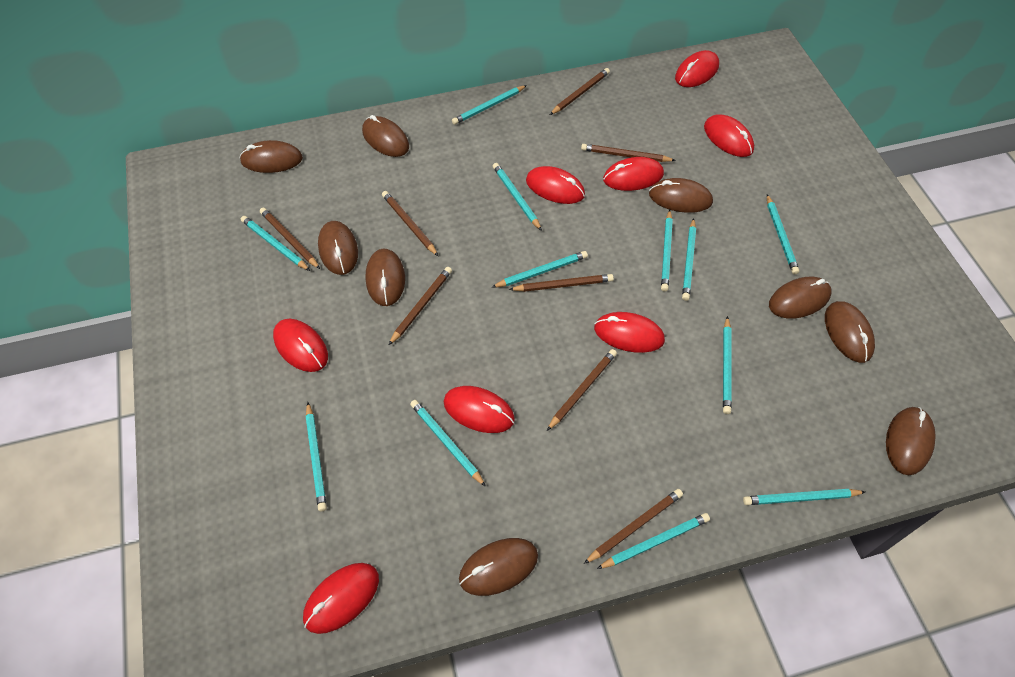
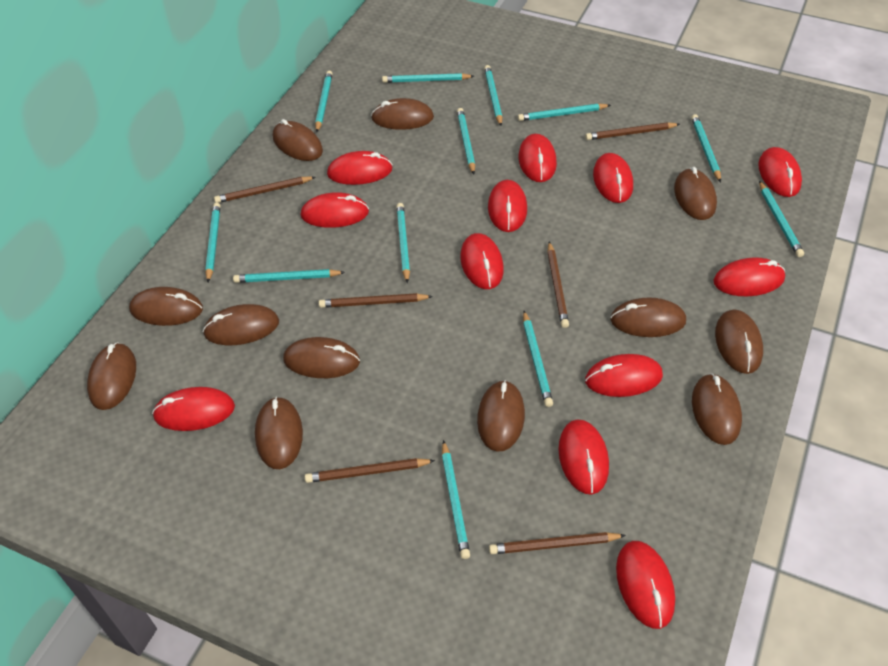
brown mouse: [240,140,303,173] [318,221,358,275] [362,115,409,157] [365,249,405,306] [459,538,538,596] [649,178,713,213] [769,277,832,319] [825,301,875,363] [886,407,936,475] = 9 -> [87,342,136,410] [129,287,203,326] [203,304,279,345] [255,396,303,469] [273,119,323,161] [283,337,360,378] [371,98,434,130] [477,380,525,452] [610,297,686,337] [674,167,717,220] [692,373,742,445] [715,309,763,374] = 12
brown pencil: [260,208,320,269] [382,191,438,256] [389,267,452,345] [509,274,614,292] [547,349,617,431] [550,68,610,115] [581,144,676,162] [584,489,683,564] = 8 -> [214,177,316,203] [305,458,435,483] [319,293,433,308] [489,532,626,554] [547,242,569,328] [585,122,680,140] = 6
red mouse: [273,319,328,372] [303,563,379,634] [444,386,515,433] [526,166,585,204] [594,312,665,353] [603,157,664,191] [675,50,719,87] [704,115,754,157] = 8 -> [152,387,235,431] [301,192,369,228] [327,151,393,185] [460,233,504,289] [488,180,527,232] [518,134,557,182] [558,420,609,495] [585,354,663,397] [593,153,633,203] [616,541,675,629] [714,257,785,296] [758,147,802,197] = 12

